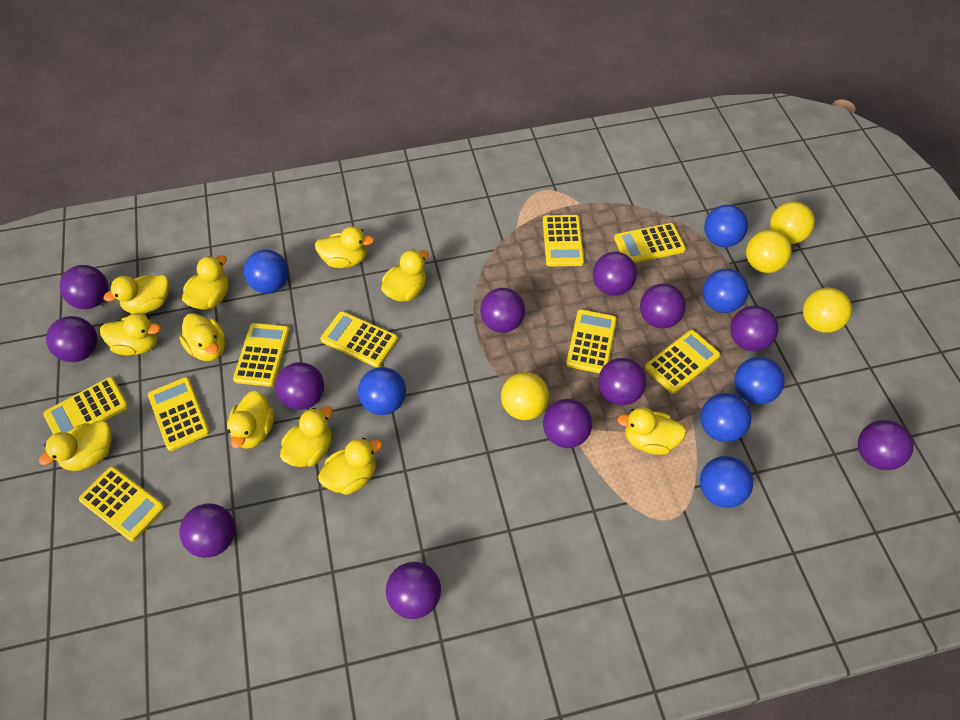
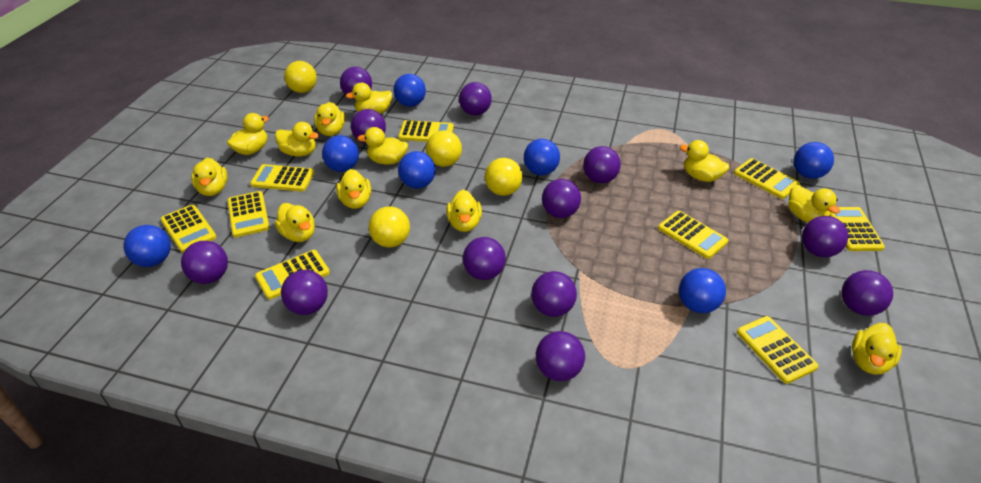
yellow duck: [39,421,111,471] [100,313,161,355] [104,274,169,314] [179,313,225,361] [182,255,229,310] [227,391,274,449] [280,406,333,467] [315,226,374,268] [318,438,382,495] [381,249,429,302] [617,407,686,455] = 11 -> [191,158,228,196] [227,113,269,155] [275,122,319,157] [275,203,315,242] [314,102,345,136] [336,169,371,209] [346,83,392,114] [357,127,408,165] [446,190,482,232] [680,140,729,182] [788,185,840,223] [852,323,902,374] = 12

